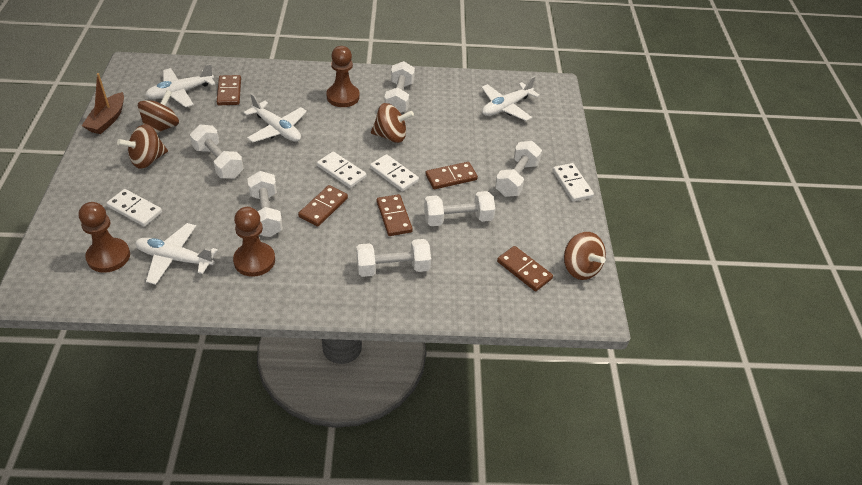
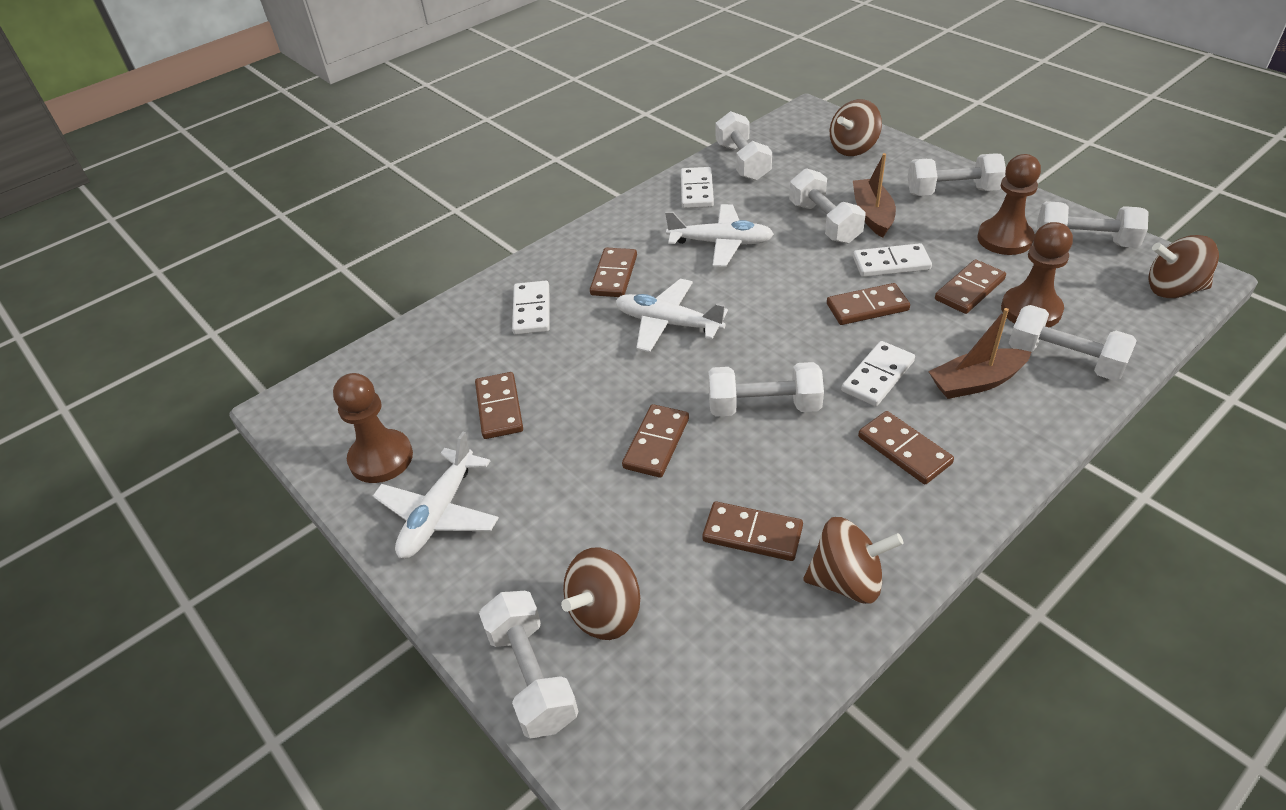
brown boat: [82,73,124,134] = 1 -> [853,153,896,237] [928,308,1031,399] = 2
brown domino: [217,75,241,105] [298,185,348,227] [377,194,413,236] [426,162,478,189] [497,246,553,291] = 5 -> [475,372,523,439] [590,248,637,297] [622,404,689,478] [702,502,803,561] [827,283,910,325] [858,411,954,484] [935,259,1006,314] = 7
white dumbbell: [190,125,244,179] [247,171,283,237] [356,239,431,277] [384,61,415,113] [424,191,495,226] [495,141,542,197] = 6 -> [479,591,578,739] [708,362,824,417] [716,111,772,181] [789,168,866,244] [908,154,1006,196] [1009,305,1137,381] [1037,201,1148,248] = 7
white plane: [135,223,218,285] [145,64,216,107] [243,93,307,142] [481,76,540,121] = 4 -> [373,432,499,559] [615,279,728,352] [665,204,774,267] = 3

